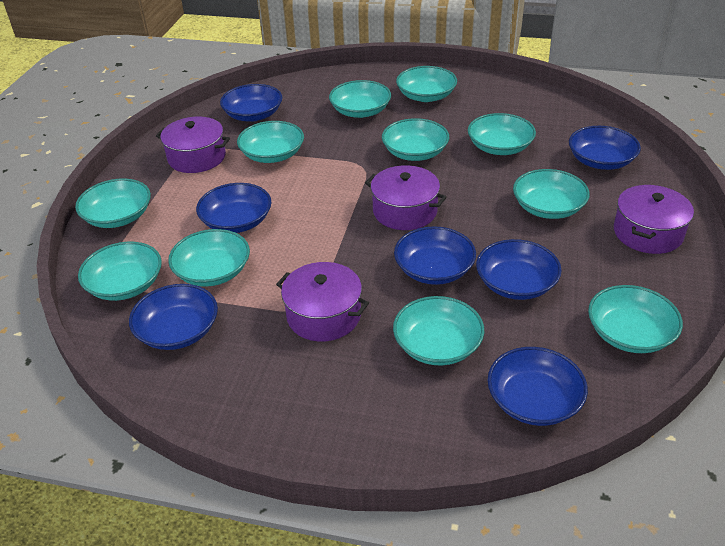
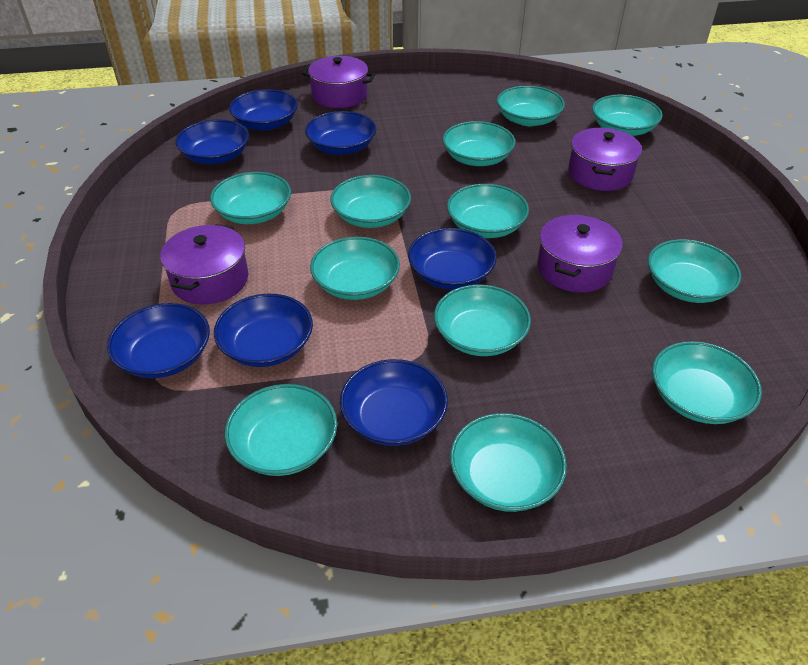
turquoise bowl: [75,179,151,228] [78,242,162,301] [168,229,250,287] [237,121,304,163] [329,80,391,118] [382,118,449,161] [393,296,484,366] [396,66,457,102] [468,113,536,155] [513,169,590,219] [588,285,683,353] = 11 -> [210,172,291,224] [225,384,337,476] [310,237,400,300] [330,175,411,228] [434,285,531,356] [443,121,515,166] [447,184,529,238] [450,413,567,512] [497,86,565,126] [592,94,663,136] [648,239,741,303] [652,341,762,424] = 12

